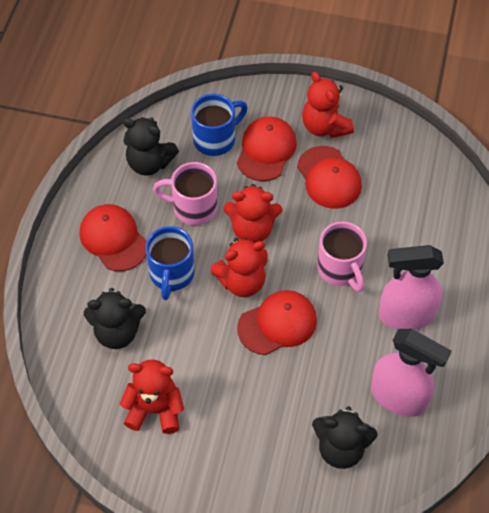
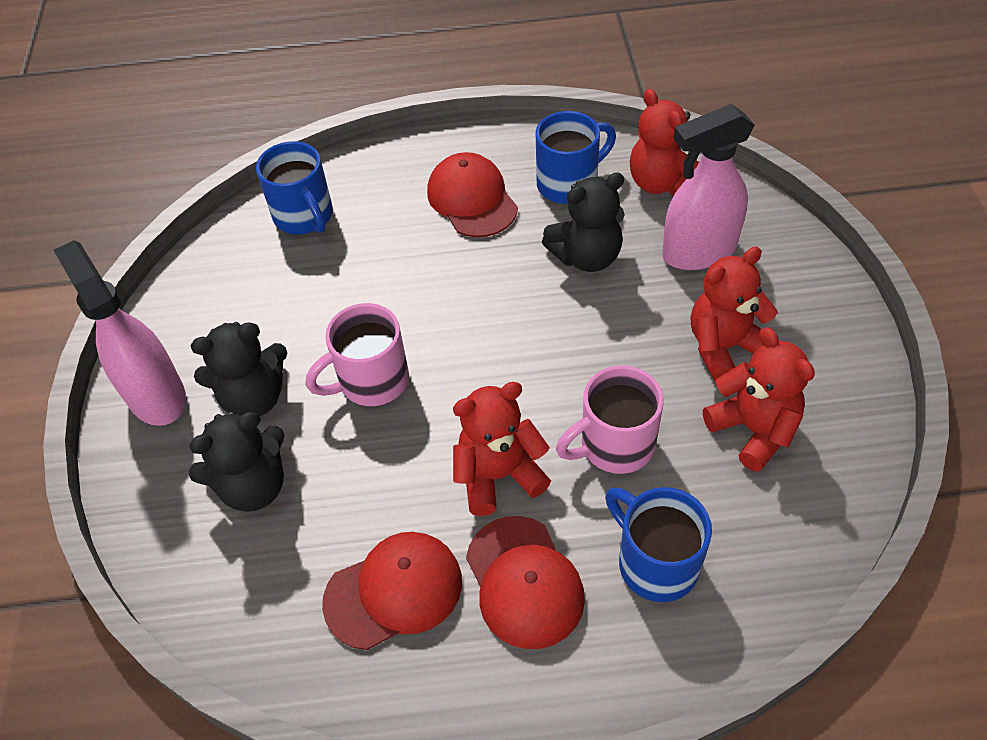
blue mug: [146,226,195,300] [191,94,248,156] = 2 -> [256,141,333,234] [536,111,616,204] [605,487,712,602] = 3
red cap: [80,204,147,271] [237,116,297,181] [237,290,317,355] [297,146,362,209] = 4 -> [322,532,462,650] [427,152,518,237] [466,516,585,649] = 3

